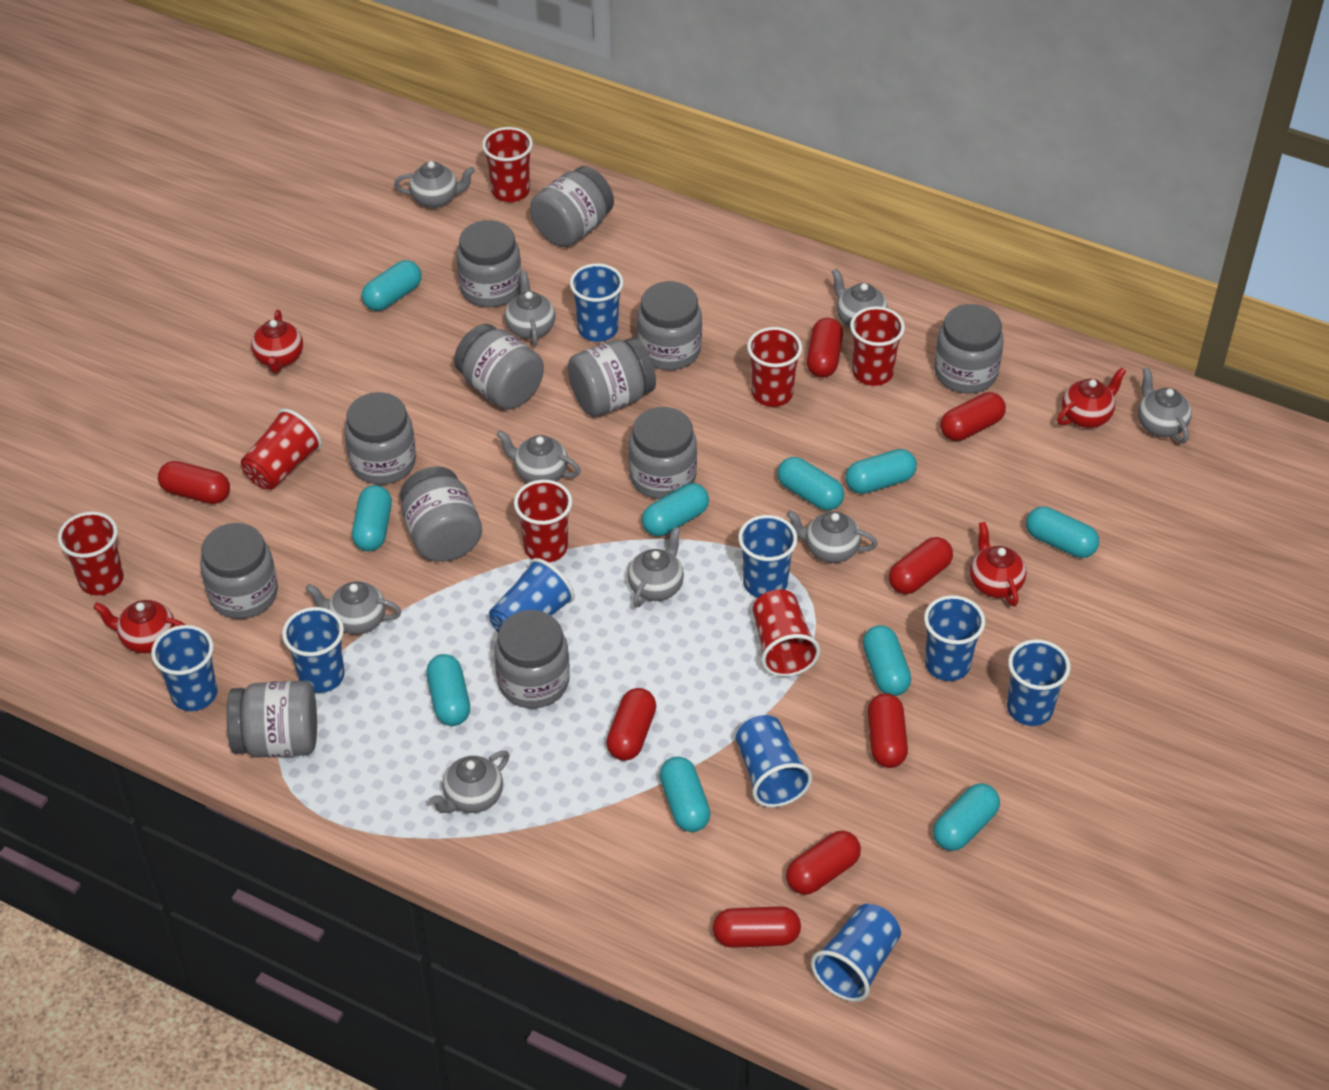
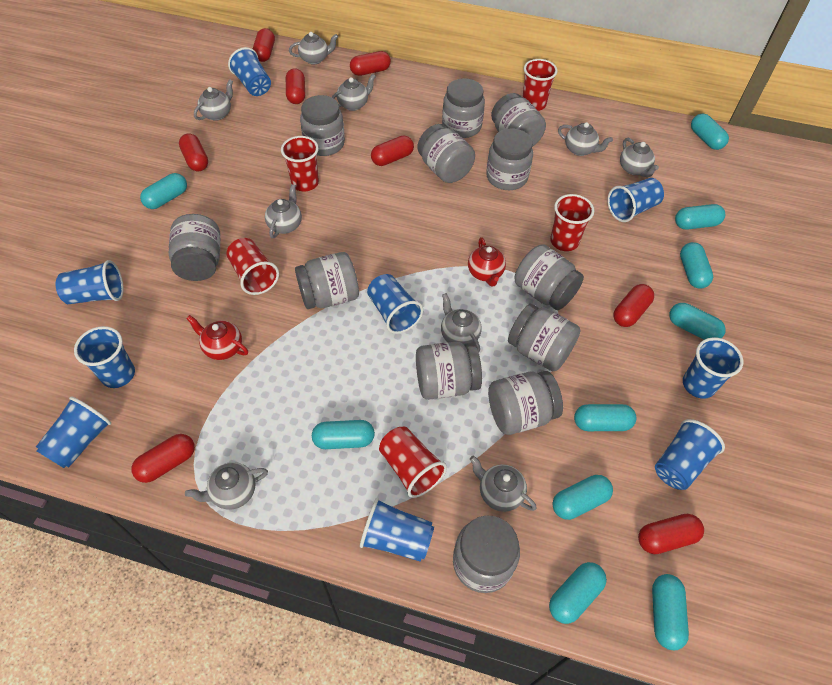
red cup: [58,511,124,595] [241,408,322,490] [482,127,533,202] [514,480,572,562] [747,327,802,407] [753,589,820,677] [850,306,905,386] = 7 -> [227,238,279,295] [281,136,319,191] [379,426,447,498] [522,59,558,111] [550,194,594,251] = 5
red teapot: [93,600,186,653] [251,310,303,373] [970,522,1027,606] [1057,367,1126,428] = 4 -> [186,315,248,360] [468,237,506,287] = 2

